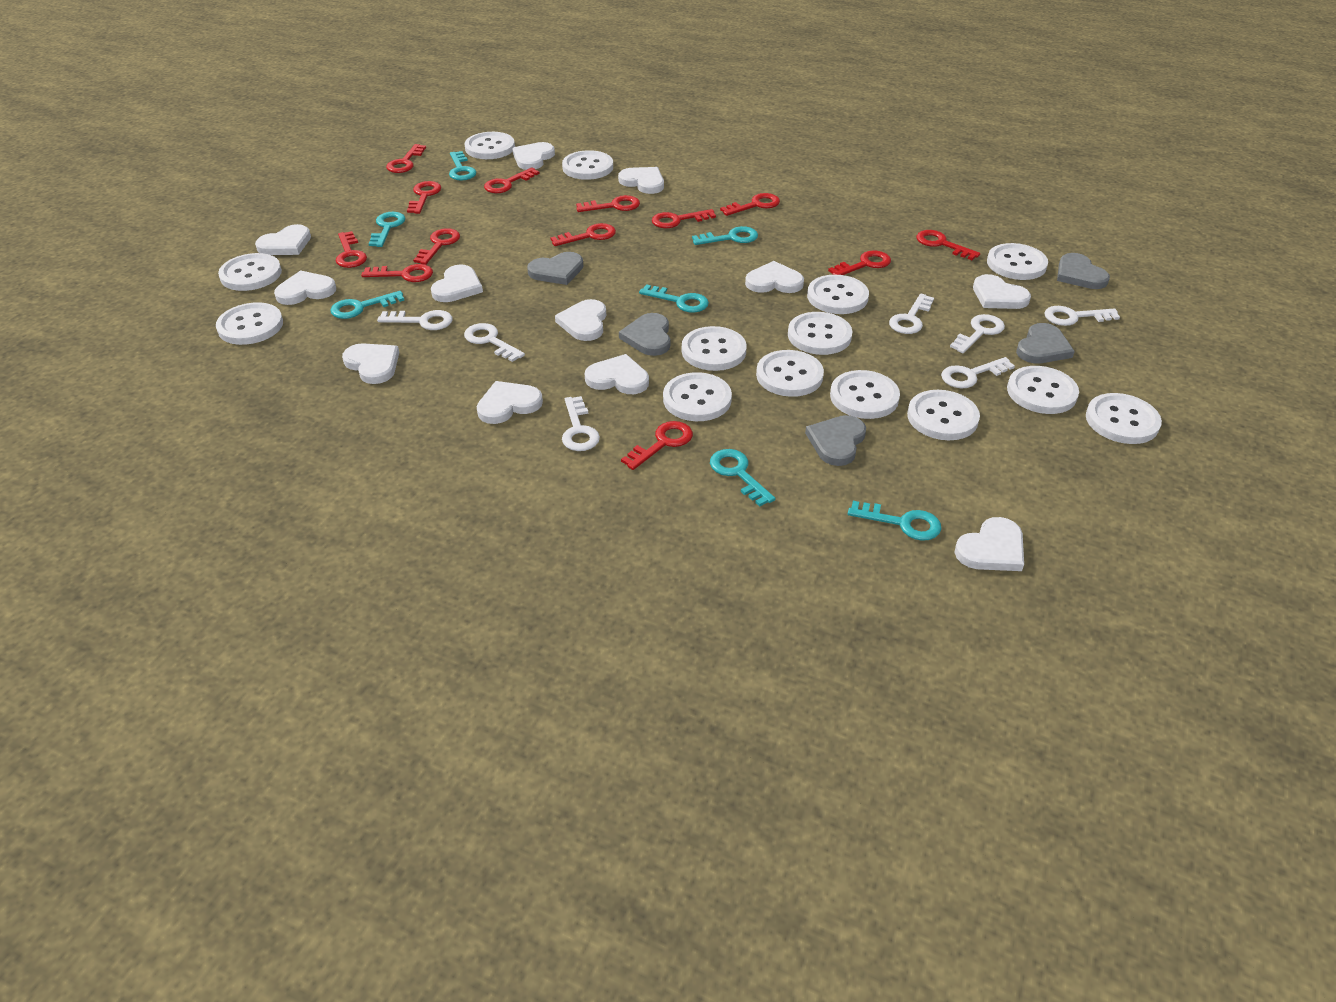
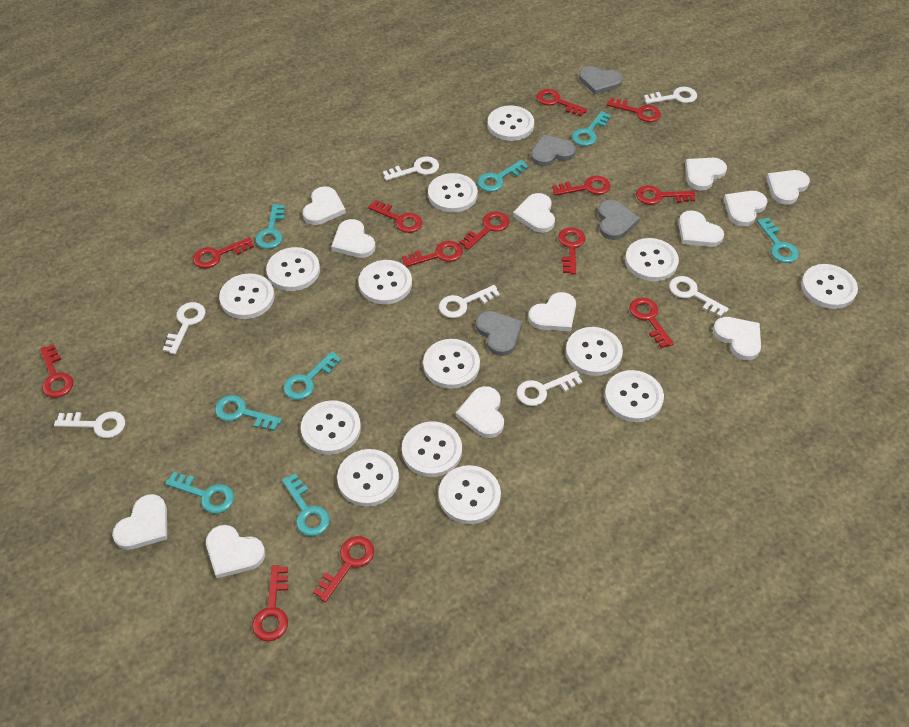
grey heart: [527,252,583,285] [619,313,670,356] [805,415,866,466] [1016,323,1075,363] [1057,253,1110,289] = 5 -> [476,311,522,356] [531,135,576,166] [579,66,623,95] [598,200,640,240] = 4
turquoise key: [330,291,404,319] [369,212,406,247] [449,151,476,181] [639,284,709,313] [692,226,758,245] [710,449,775,507] [848,501,941,541] = 7 -> [165,472,234,514] [215,395,282,431] [255,204,285,249] [282,473,330,536] [283,351,341,400] [477,160,529,192] [572,111,611,146] [757,218,799,263] = 8

